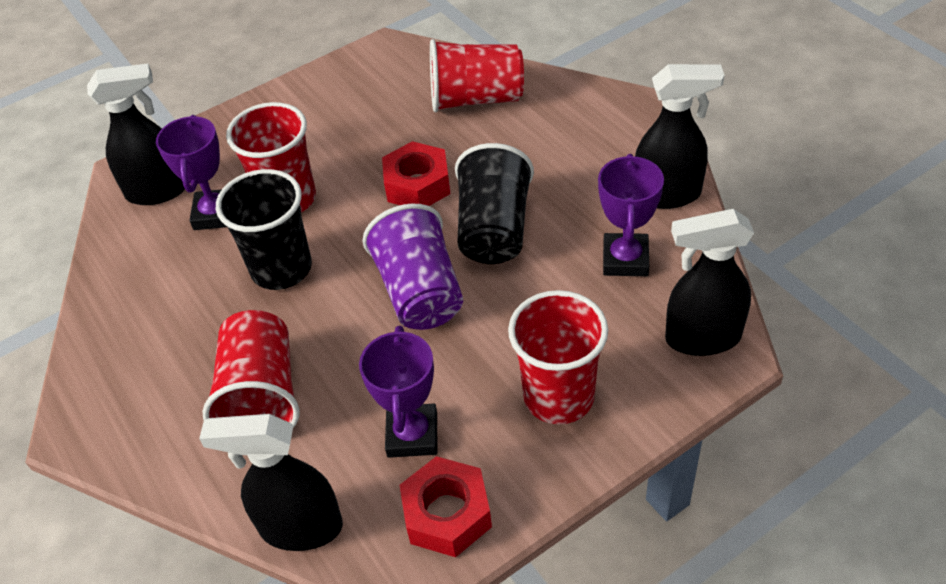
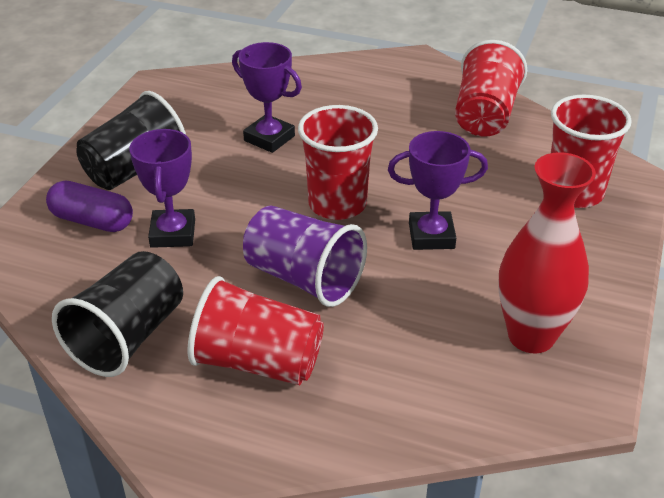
black spray bottle: [87,63,185,205] [199,414,343,551] [635,64,725,209] [665,209,754,356] = 4 -> none = 0
purple capsule: none = 0 -> [46,181,133,232] = 1
red nut: [382,141,451,206] [399,456,492,557] = 2 -> none = 0
red vase: none = 0 -> [498,152,596,353] = 1

